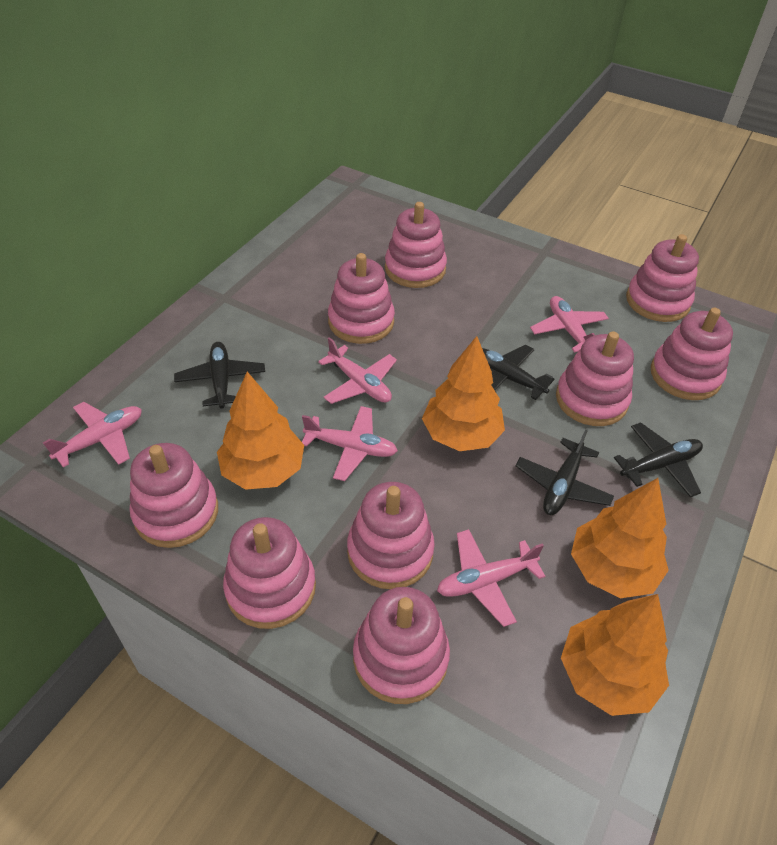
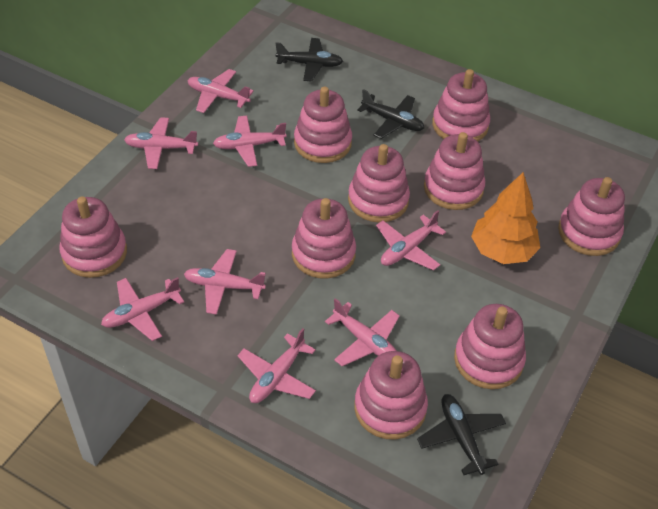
black plane: [174,342,265,409] [482,345,554,400] [515,429,614,515] [614,422,703,497] = 4 -> [275,38,343,82] [357,89,424,139] [417,394,506,475] = 3
orange tree: [217,372,304,490] [422,336,505,451] [561,594,669,716] [571,478,669,598] = 4 -> [471,172,540,264] = 1
pink plane: [43,402,142,467] [302,406,398,481] [318,337,397,404] [437,529,545,627] [530,296,609,353] = 5 -> [101,277,184,341] [124,117,198,169] [184,249,266,315] [187,69,254,113] [213,116,287,167] [237,328,316,403] [325,298,400,366] [376,210,446,271] = 8

